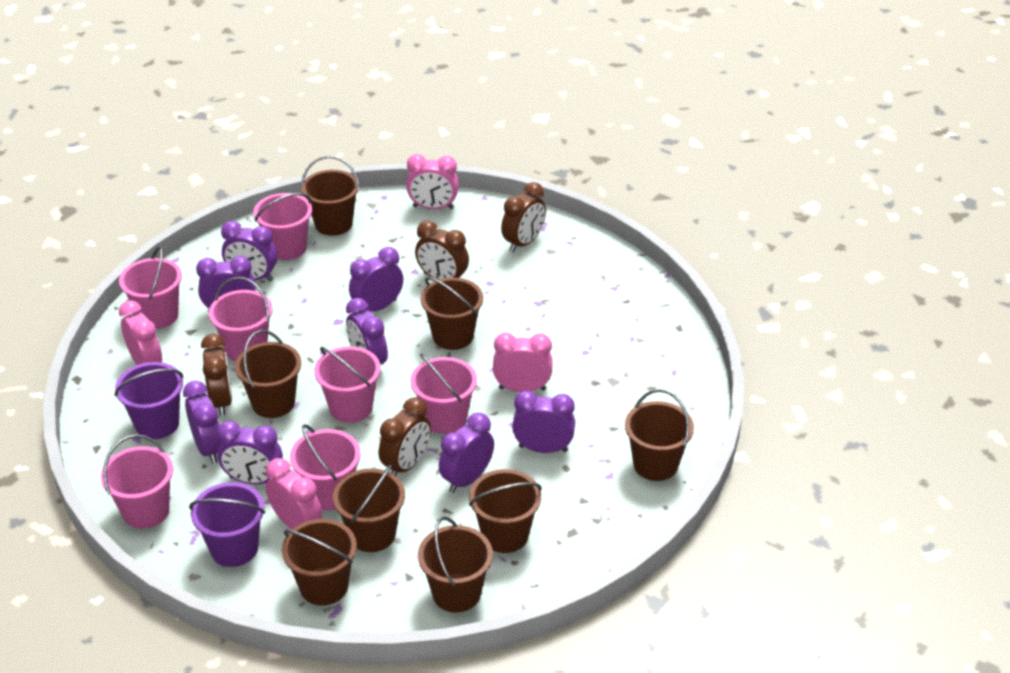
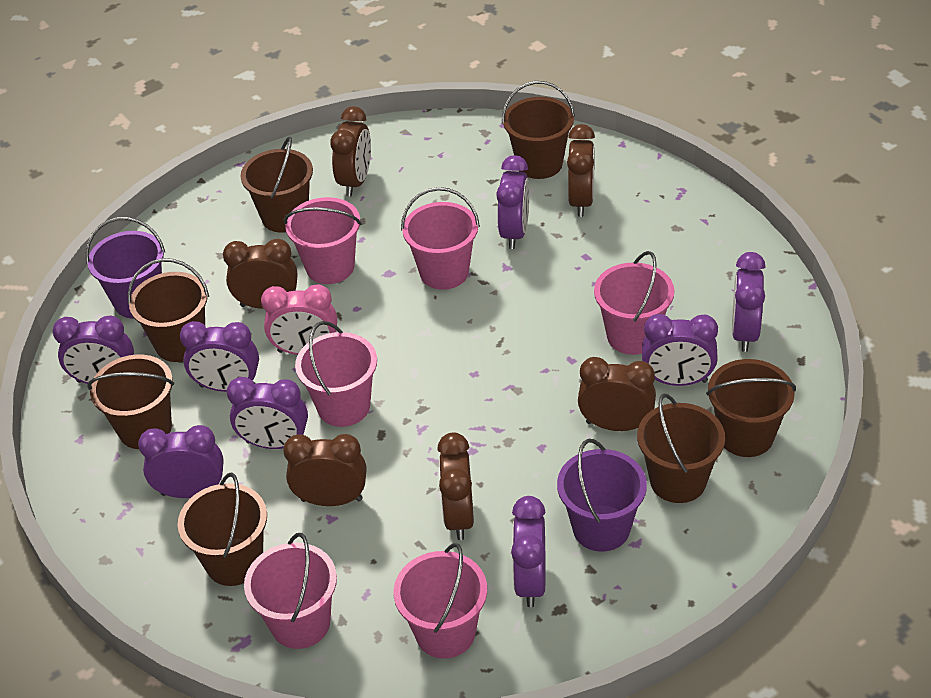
brown bucket: [235,330,301,418] [282,519,357,606] [301,156,360,236] [333,464,405,552] [418,516,493,613] [421,277,483,350] [469,469,542,553] [625,389,694,481] = 8 -> [87,355,174,449] [128,258,209,362] [178,473,267,586] [241,136,313,233] [502,81,575,179] [637,393,725,503] [706,359,796,457] = 7
brown clock: [201,334,232,416] [379,397,431,476] [415,221,469,280] [501,182,546,252] = 4 -> [223,239,297,309] [283,434,366,506] [330,106,371,196] [437,432,474,540] [567,124,595,217] [578,357,656,431] = 6
pink bucket: [101,434,173,529] [119,247,182,329] [209,277,273,362] [253,193,312,260] [290,424,360,511] [314,346,381,423] [411,353,477,434] = 7 -> [244,533,337,649] [284,197,362,284] [295,321,377,427] [393,543,487,659] [401,187,480,290] [594,251,674,355] = 6
pink clock: [119,300,162,365] [266,458,322,530] [406,154,459,210] [493,333,552,392] = 4 -> [261,284,337,355] = 1

